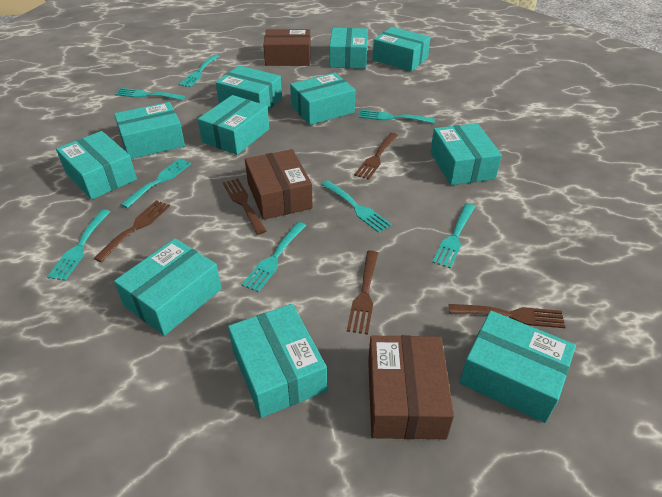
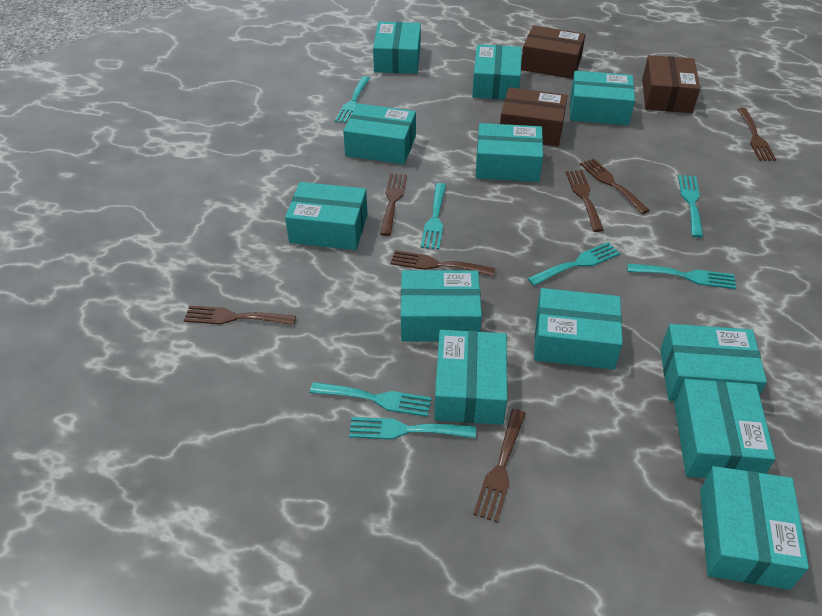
brown fork: [93,200,170,262] [223,178,267,235] [347,250,378,335] [354,133,398,180] [449,304,565,328] = 5 -> [184,305,296,325] [380,173,407,236] [390,250,495,276] [473,409,526,523] [566,170,604,232] [580,158,650,214] [737,108,776,161] = 7
turquoise box: [56,131,137,200] [114,102,185,159] [114,238,222,336] [198,95,269,155] [216,66,282,110] [228,304,327,418] [290,73,356,125] [329,28,368,69] [372,27,431,71] [430,123,502,185] [460,310,576,423] = 11 -> [285,182,368,250] [343,103,416,164] [373,22,421,74] [401,270,482,342] [434,330,507,425] [472,44,522,100] [476,123,543,182] [534,288,623,370] [570,71,635,125] [660,324,767,401] [674,379,775,478] [700,466,809,590] = 12
turquoise fork: [47,209,110,281] [115,88,185,100] [120,158,192,208] [179,55,219,87] [242,222,306,292] [321,180,392,233] [359,110,435,124] [432,203,475,269] = 8 -> [310,382,432,417] [335,76,370,123] [349,417,476,440] [421,183,446,249] [528,242,620,286] [627,264,736,289] [678,175,703,238] = 7

